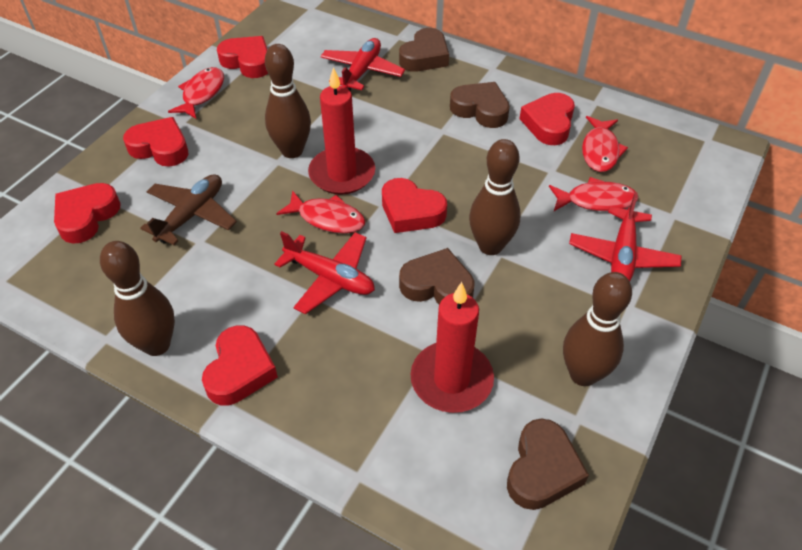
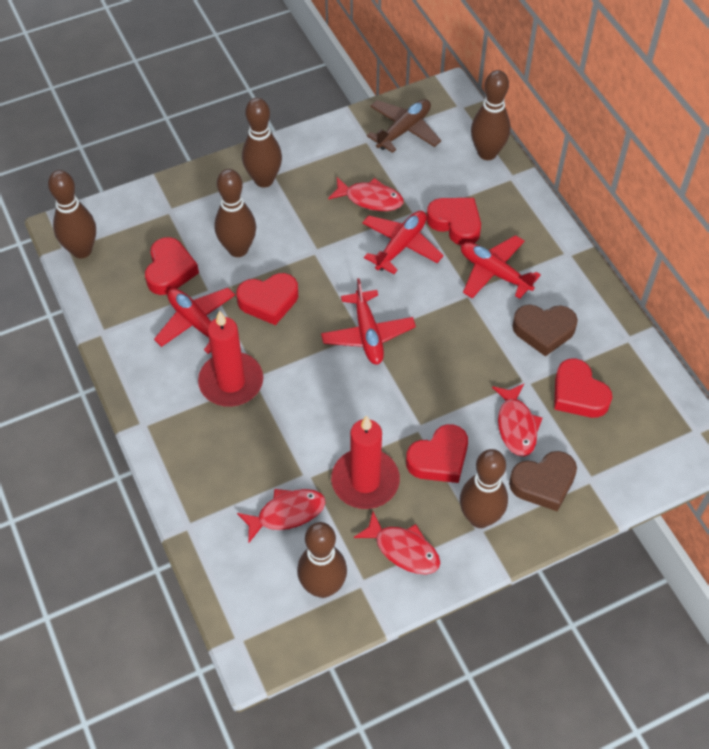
brown bowling pin: [100,241,175,356] [265,44,311,158] [469,139,521,255] [563,272,632,386] = 4 -> [48,170,96,258] [214,169,256,257] [242,98,282,187] [297,522,347,598] [460,449,508,528] [471,70,510,160] = 6
brown heart: [399,28,449,72] [399,248,475,304] [450,82,510,128] [507,419,589,510] = 4 -> [509,451,577,512] [512,305,578,357] = 2
red heart: [54,183,121,244] [123,117,188,167] [202,325,278,405] [217,36,268,78] [382,178,447,233] [519,93,575,145] = 6 -> [145,237,199,295] [236,273,298,325] [406,424,468,483] [427,198,481,245] [554,359,612,418] = 5
red plane: [274,231,375,314] [320,38,405,91] [569,192,682,281] = 3 -> [154,288,235,354] [321,278,416,364] [362,211,444,274] [461,235,541,299] = 4

